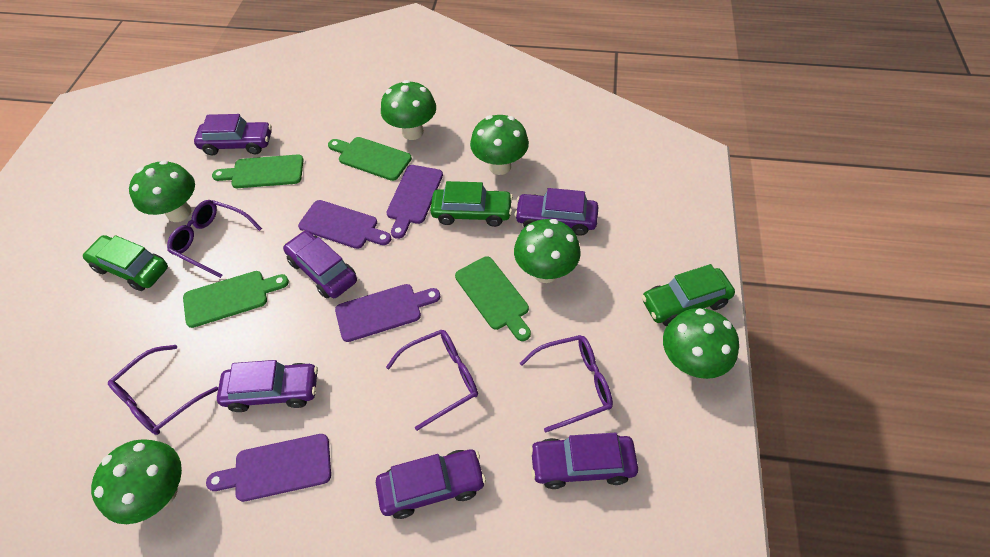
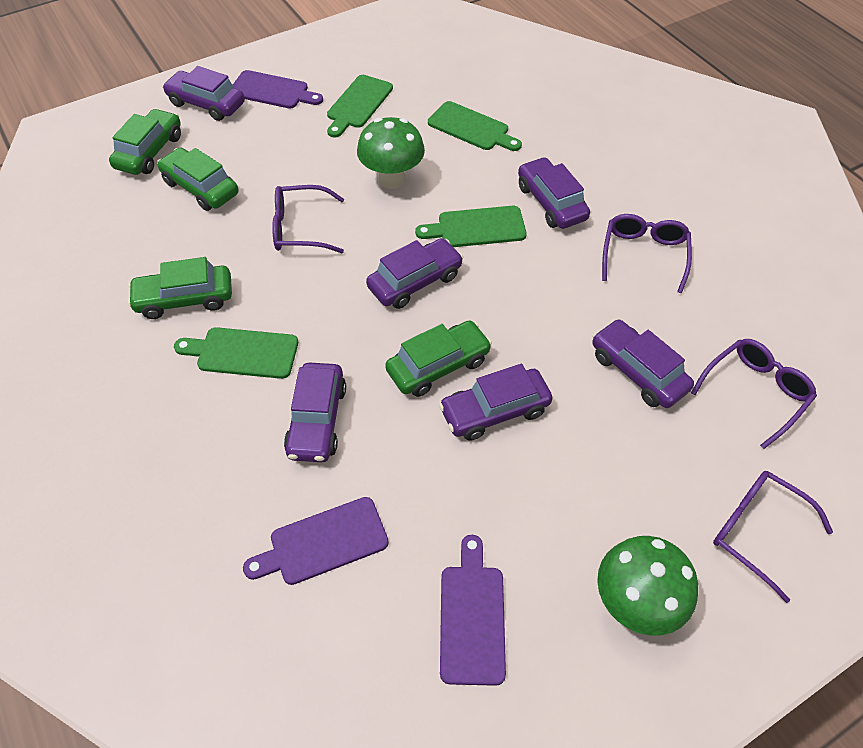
green car: [82,235,168,291] [430,181,513,227] [642,264,735,326] = 3 -> [109,109,181,175] [128,257,232,319] [157,148,238,211] [385,320,492,397] = 4
green mushroom: [91,439,182,524] [129,160,195,222] [381,80,436,140] [470,115,529,175] [514,219,581,283] [663,308,739,379] = 6 -> [357,117,425,189] [597,536,698,636] = 2
purple cutting board: [206,434,331,502] [298,200,391,249] [335,284,440,342] [386,165,443,239] = 4 -> [233,70,323,109] [243,497,389,585] [440,535,506,686] = 3

